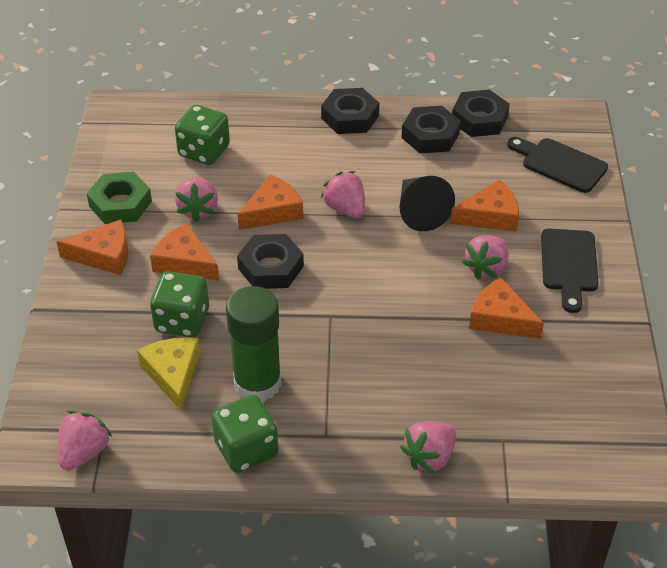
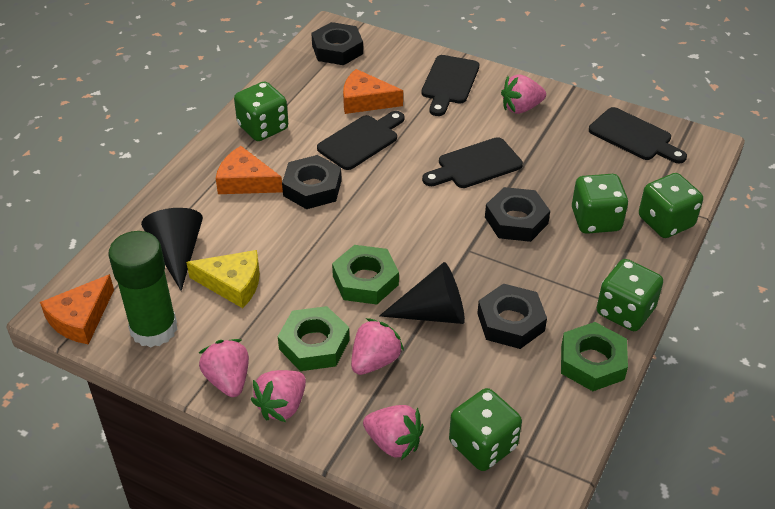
black cone: [400,176,455,231] = 1 -> [141,208,203,291] [379,262,465,324] = 2
black cutting board: [507,137,608,193] [541,229,599,313] = 2 -> [317,111,405,170] [421,55,479,116] [422,137,523,188] [589,107,687,163] = 4
green dice: [150,271,209,337] [175,105,230,165] [211,395,279,473] = 3 -> [234,81,288,141] [449,388,522,471] [572,174,628,234] [597,259,663,331] [639,173,703,238] = 5
green nut: [87,172,152,224] = 1 -> [278,306,350,371] [332,245,399,304] [561,322,628,391] = 3
orange cheese: [57,219,128,275] [150,223,219,281] [237,174,303,230] [450,179,519,232] [469,278,544,339] = 5 -> [40,274,114,345] [216,146,283,194] [343,69,403,114] = 3

